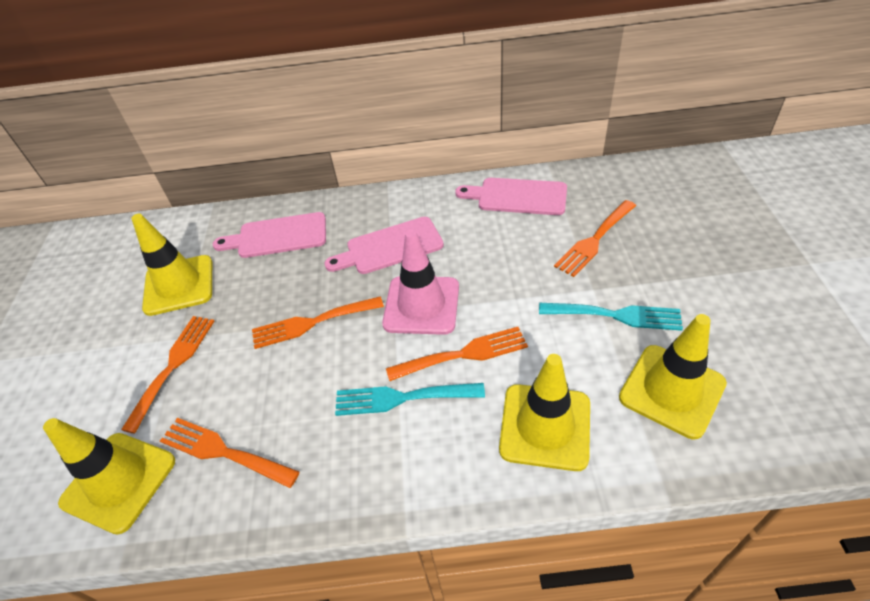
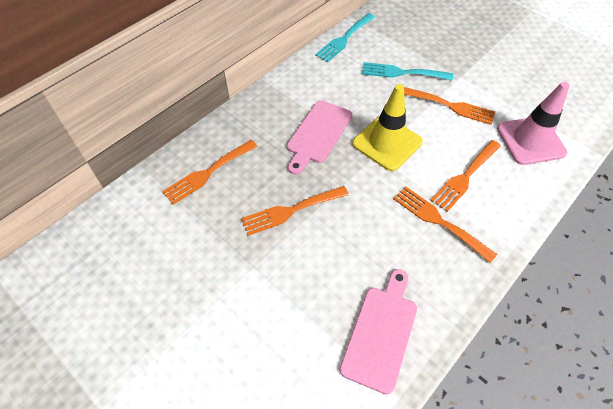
pink cutting board: [213,212,326,258] [325,217,444,274] [455,178,567,215] = 3 -> [287,100,352,175] [340,269,417,394] = 2
yellow traffic cone: [43,418,175,535] [131,214,212,316] [499,354,590,471] [619,314,727,439] = 4 -> [352,84,423,171] = 1

